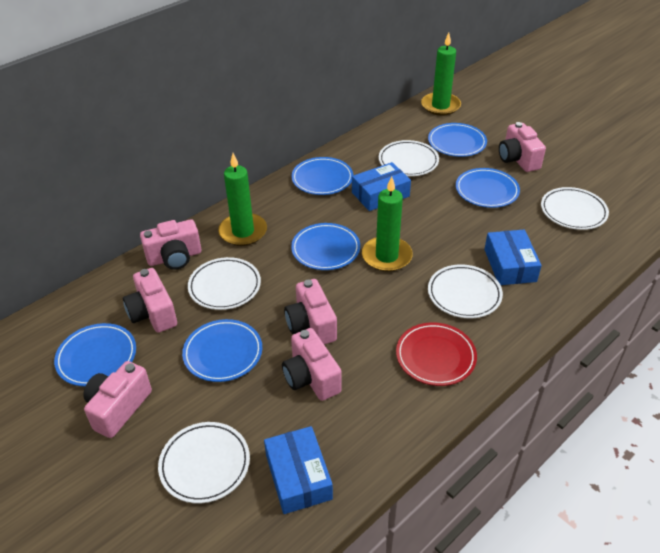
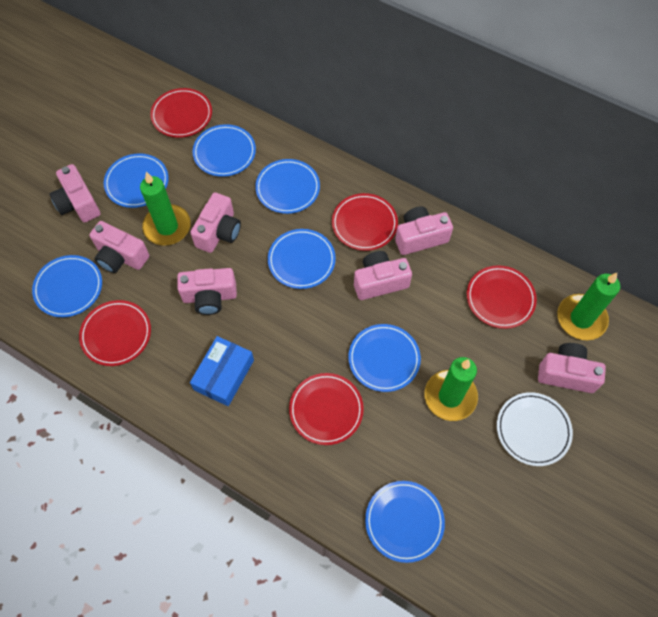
blue box: [264,426,333,514] [352,162,411,211] [484,230,542,285] = 3 -> [190,336,254,406] = 1
blue plate: [54,323,136,386] [182,319,262,382] [291,157,353,195] [291,223,360,270] [428,123,487,157] [456,168,520,208] = 6 -> [32,255,102,317] [104,153,169,208] [193,124,256,177] [255,159,320,214] [268,229,336,289] [348,324,421,392] [365,481,445,563] = 7
pink camera: [83,361,152,438] [123,268,177,333] [140,219,202,270] [282,328,342,401] [284,279,337,344] [499,122,546,172] = 6 -> [50,164,100,223] [90,221,149,273] [177,268,237,315] [191,192,241,253] [354,251,412,300] [395,206,453,255] [538,343,606,393] = 7
red plate: [396,322,477,386] = 1 -> [79,300,151,366] [150,88,212,138] [289,373,364,445] [332,193,398,251] [467,265,537,329] = 5
white plate: [158,422,250,503] [188,257,261,310] [379,140,439,176] [428,264,503,318] [541,187,609,230] = 5 -> [497,392,573,466] = 1

